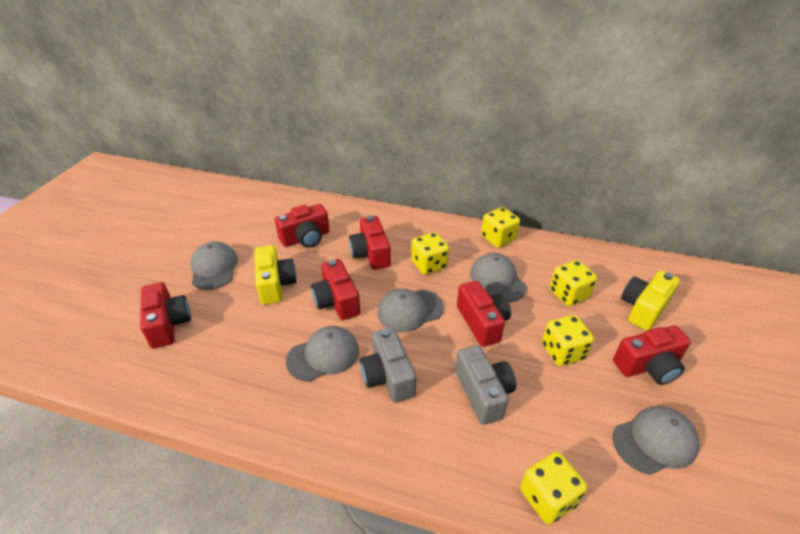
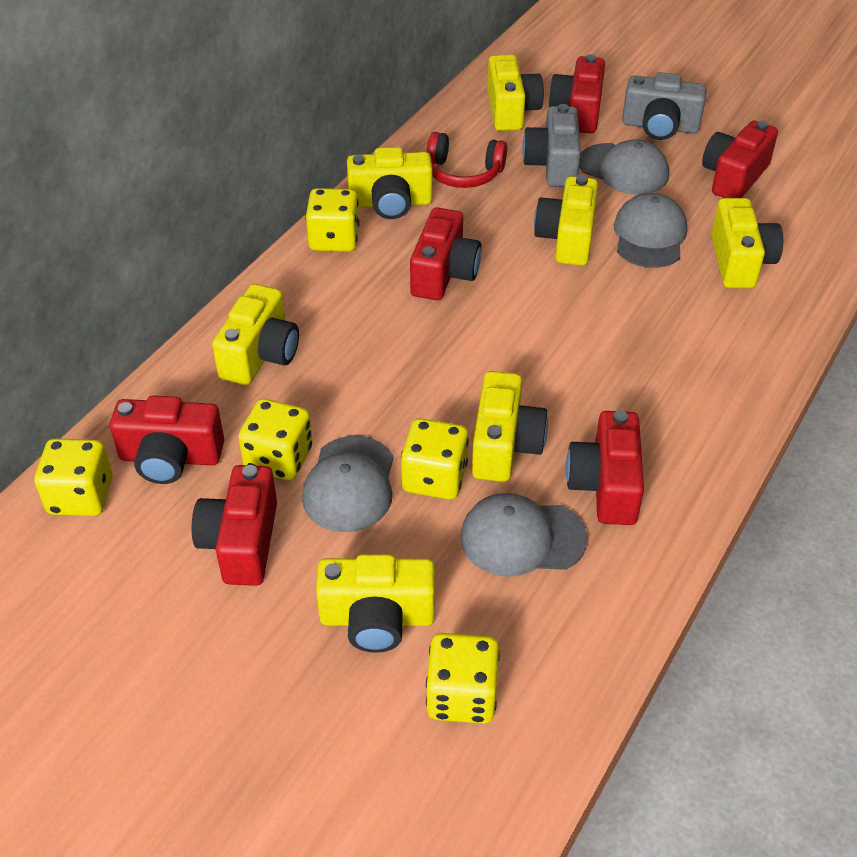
grey cap: [190,241,238,290] [286,326,359,382] [377,289,444,332] [470,253,527,302] [613,406,700,475] = 5 -> [302,436,394,532] [460,493,587,577] [579,139,669,195] [614,193,687,268] = 4
red headphones: none = 0 -> [427,132,507,188] = 1
yellow camera: [254,245,297,305] [621,271,680,331] = 2 -> [212,284,299,385] [316,554,435,653] [347,147,432,219] [472,371,548,482] [487,54,544,131] [534,175,598,266] [711,198,783,288] = 7

